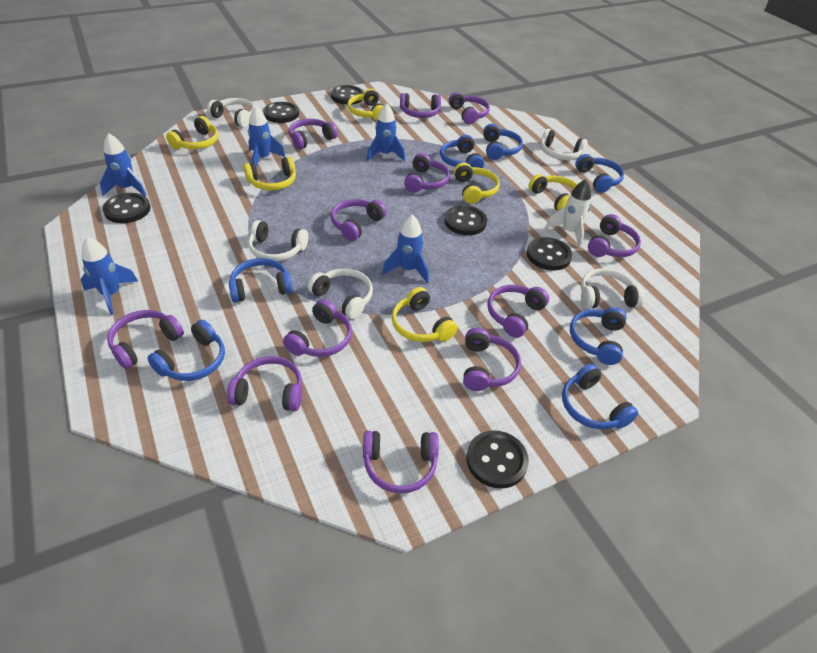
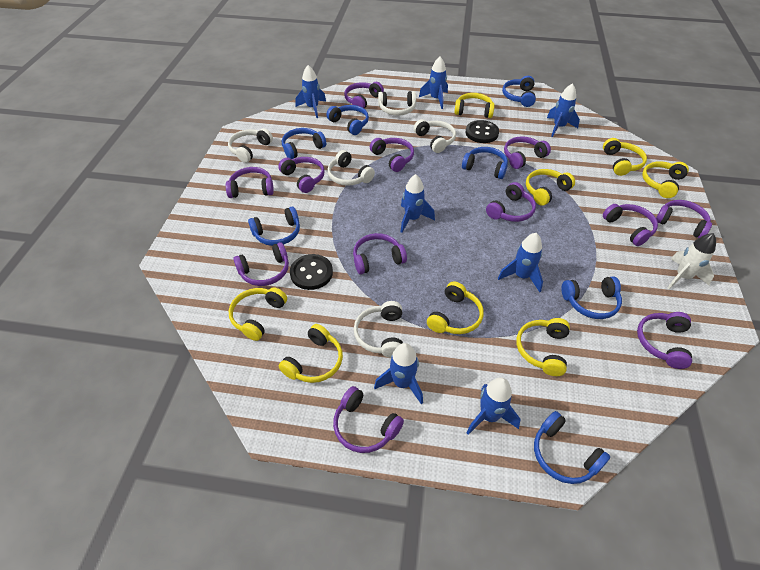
black button: [103,193,151,223] [263,102,299,123] [331,85,364,105] [444,205,487,235] [466,430,529,489] [527,237,572,270] = 6 -> [290,254,333,290] [466,120,499,143] = 2
blue rocket: [81,237,138,315] [100,133,147,196] [248,106,285,167] [367,103,405,161] [382,215,429,283] = 5 -> [295,65,326,118] [374,343,423,404] [401,174,435,233] [419,57,448,109] [466,377,520,435] [498,233,543,292] [547,83,580,137] = 7
yellow headphones: [166,116,219,149] [244,156,296,190] [347,88,384,121] [392,287,457,342] [454,162,500,204] [529,174,578,211] = 6 -> [229,287,287,341] [279,324,343,383] [427,282,484,334] [454,93,495,118] [516,318,570,376] [526,169,575,206] [603,138,647,176] [642,161,689,198] = 8

